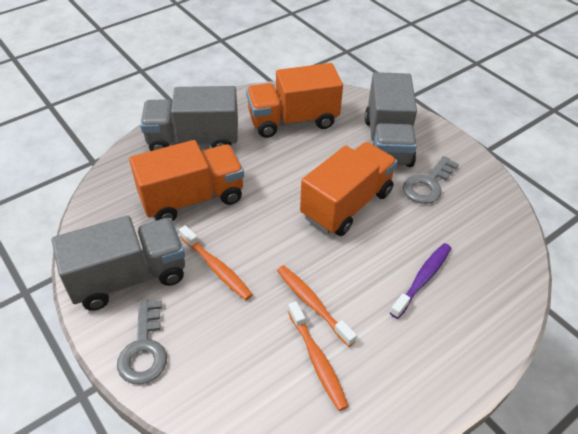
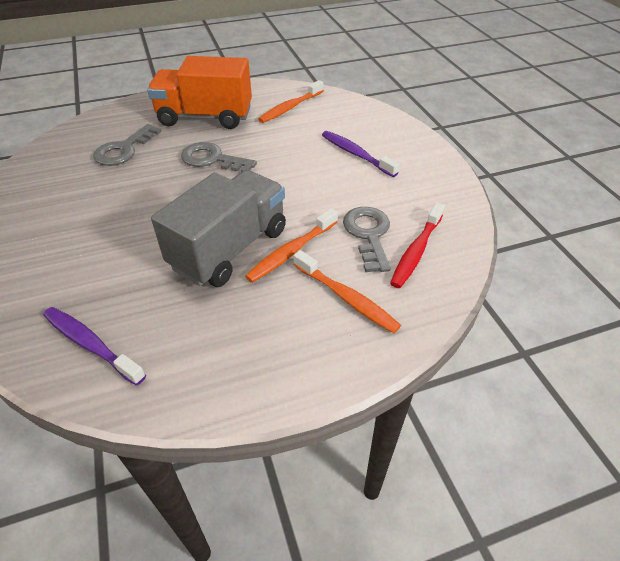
grey key: [117,300,167,384] [403,156,459,204] = 2 -> [93,124,162,166] [181,142,257,172] [343,207,391,272] = 3
grey truck: [52,216,185,311] [140,86,238,151] [365,72,417,167] = 3 -> [151,170,286,287] = 1
orange truck: [129,140,244,221] [246,63,343,138] [300,142,397,236] = 3 -> [147,56,252,129] = 1
purple toothbrush: [390,243,451,319] = 1 -> [43,307,146,385] [322,131,400,177] = 2
red toothbrush: none = 0 -> [390,203,445,288] = 1

